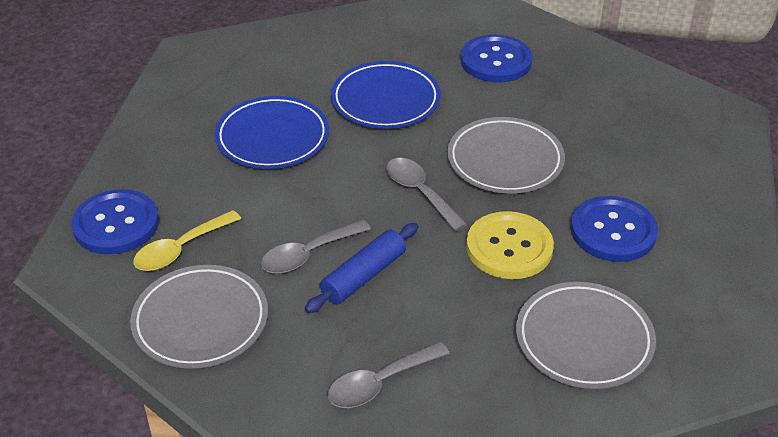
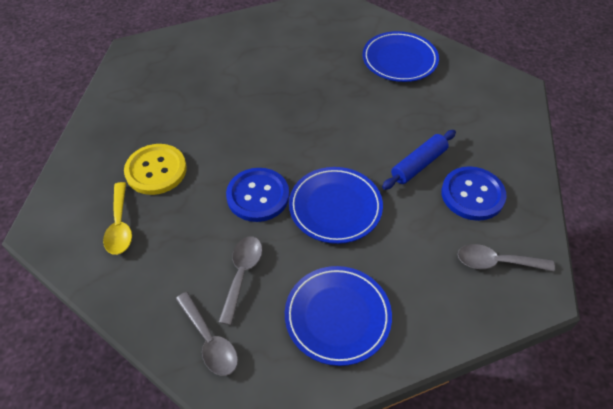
blue button: [71,189,159,254] [461,35,533,83] [571,196,658,262] = 3 -> [226,168,289,222] [441,166,507,221] = 2
blue plate: [215,96,329,169] [331,61,441,129] = 2 -> [285,266,392,366] [289,167,383,244] [362,31,439,82] = 3
grey plate: [130,265,268,369] [447,117,565,194] [516,282,656,389] = 3 -> none = 0

